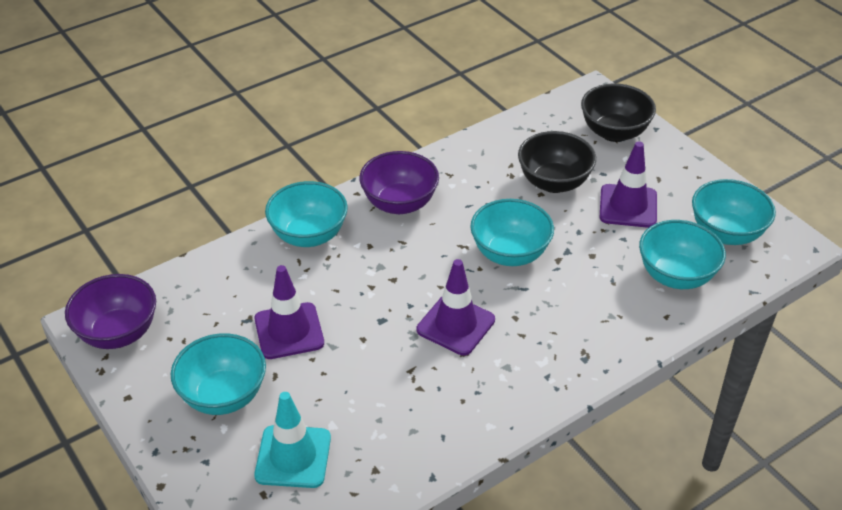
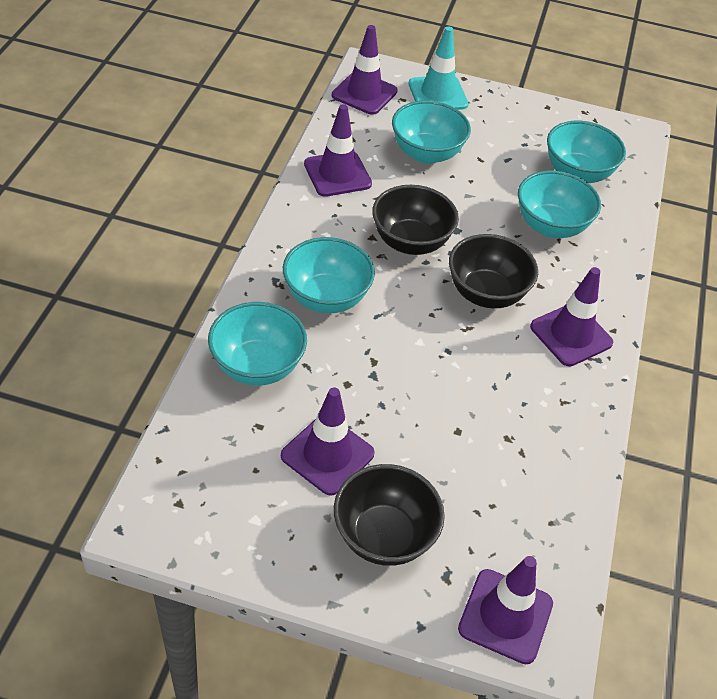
black bowl: [518,131,596,193] [581,83,656,142] = 2 -> [334,464,445,566] [372,185,459,255] [449,234,538,308] = 3
purple bowl: [65,274,156,349] [359,151,439,214] = 2 -> none = 0
purple traffic cone: [255,265,324,359] [417,259,495,356] [600,141,657,228] = 3 -> [281,387,375,496] [304,104,372,197] [332,25,398,115] [458,556,553,664] [530,267,613,367] = 5

